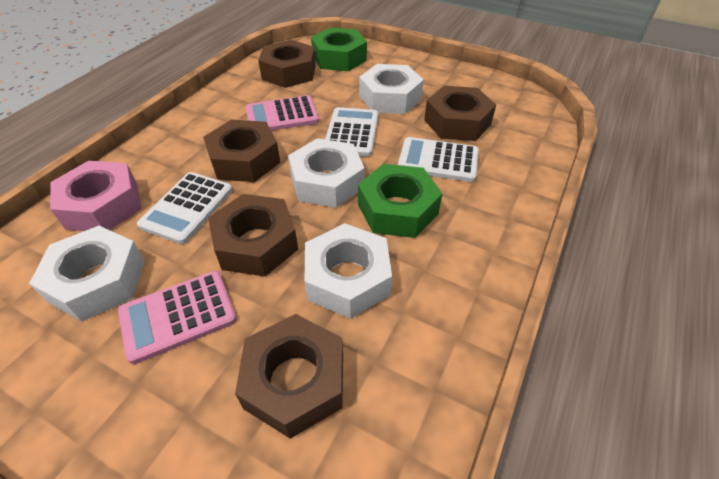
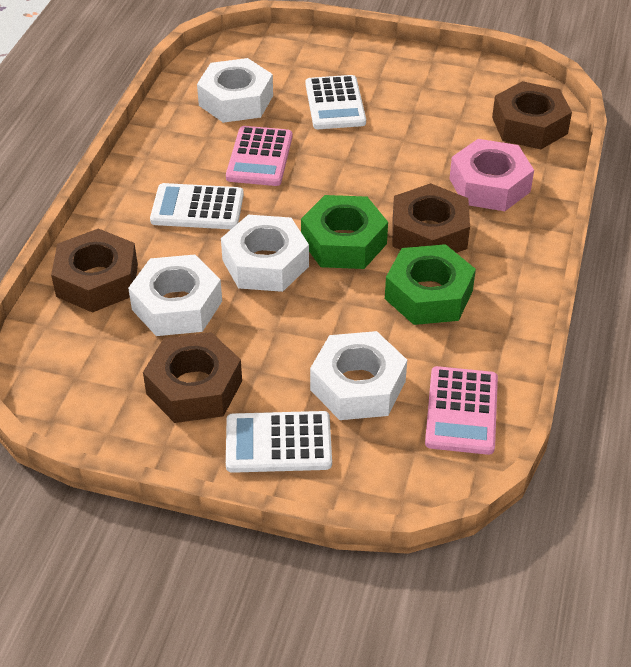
brown nut: [203,120,280,182] [208,194,298,277] [235,314,343,439] [258,40,316,88] [424,86,496,141] = 5 -> [51,228,138,313] [143,332,242,423] [393,183,470,253] [492,81,572,149] = 4

